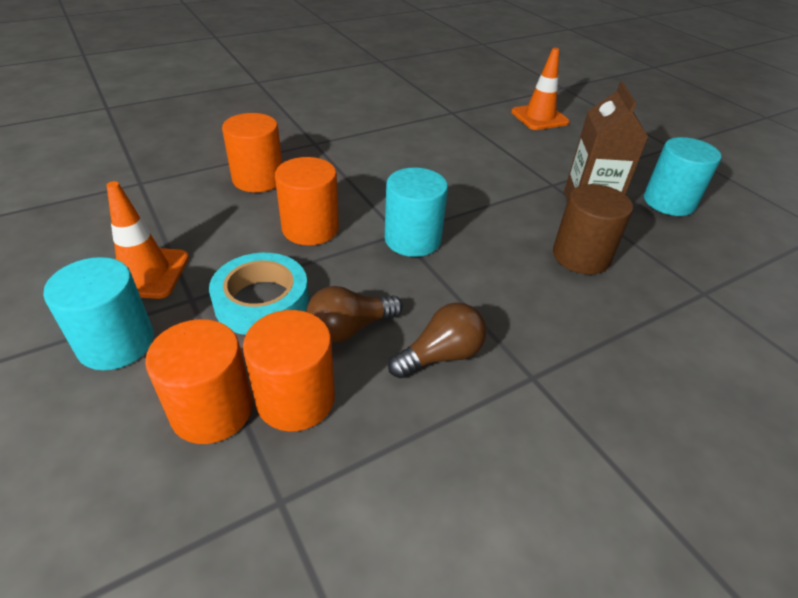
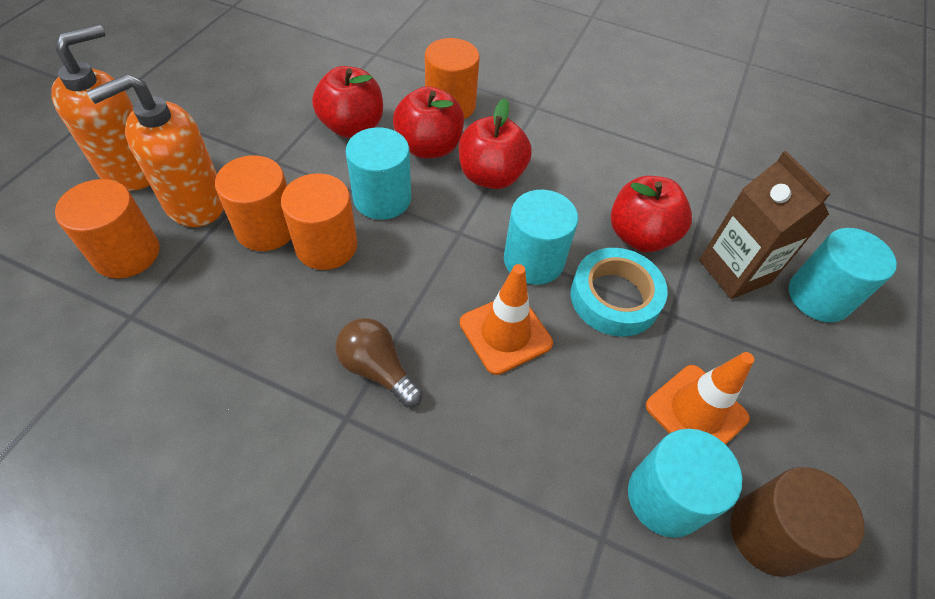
brown light bulb: [306,286,403,343] [388,302,487,378] = 2 -> [335,318,423,407] = 1
orange soap dispenser: none = 0 -> [51,24,150,191] [87,74,224,227] = 2
red apple: none = 0 -> [312,66,383,138] [393,86,464,158] [459,98,532,189] [611,176,692,252] = 4
turquoise cylinder: [43,257,154,370] [385,167,448,257] [644,137,721,216] = 3 -> [346,127,411,220] [504,190,578,285] [628,429,742,538] [789,228,897,322] = 4

